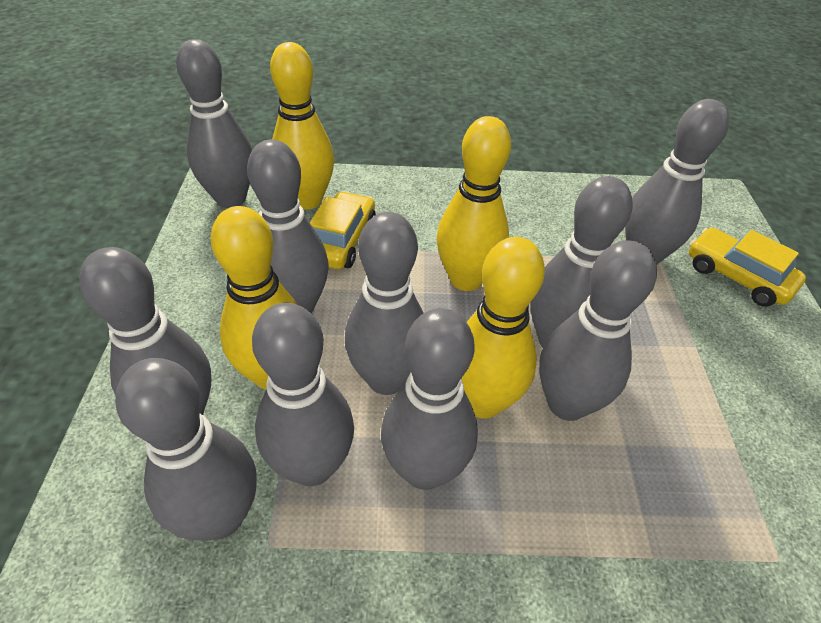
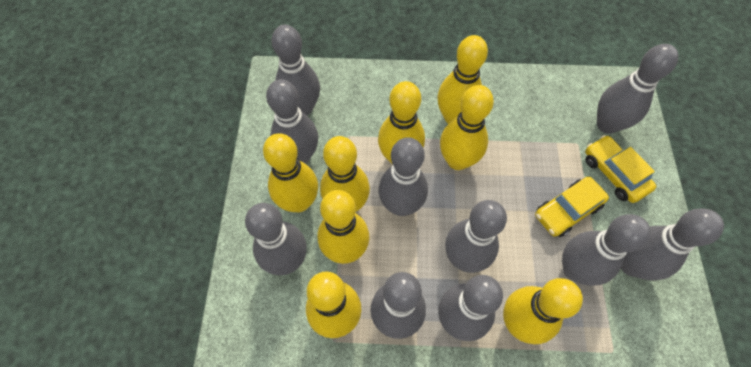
yellow bowling pin: [211,206,298,390] [270,42,334,209] [436,116,511,291] [462,237,545,419] = 4 -> [263,133,318,212] [306,272,361,338] [318,190,369,264] [320,136,370,212] [378,81,425,163] [437,35,488,124] [440,85,494,170] [503,278,583,344] = 8

